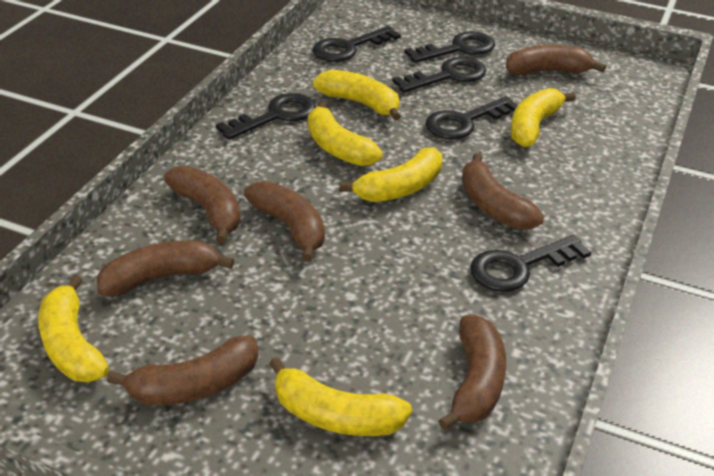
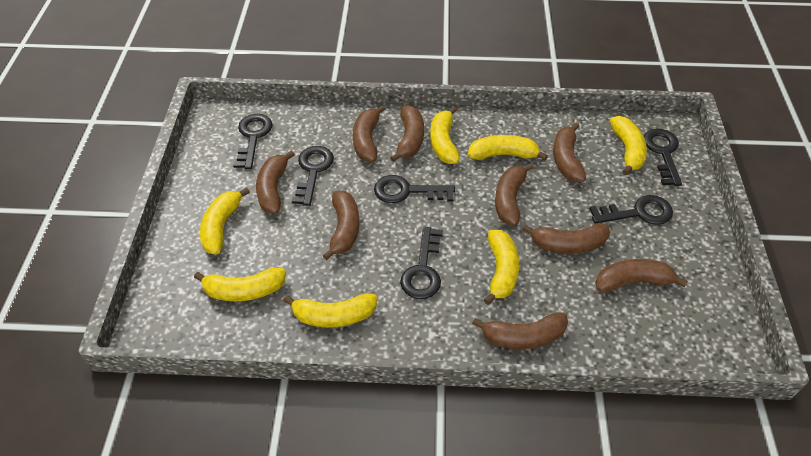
brown banana: [97,240,234,296] [107,336,258,405] [164,166,241,243] [244,181,325,262] [438,315,506,430] [462,153,544,230] [506,45,606,75] = 7 -> [256,151,295,213] [323,191,359,260] [353,105,385,162] [390,105,424,162] [472,313,568,349] [495,163,534,226] [522,224,610,254] [553,123,586,182] [595,259,688,292] = 9
yellow banana: [38,275,109,382] [269,357,412,436] [308,101,383,166] [313,70,401,121] [339,147,443,202] [511,88,576,147] = 6 -> [194,268,286,301] [200,187,250,254] [283,294,377,327] [430,106,460,164] [468,135,548,161] [484,230,519,305] [610,116,647,175] = 7

